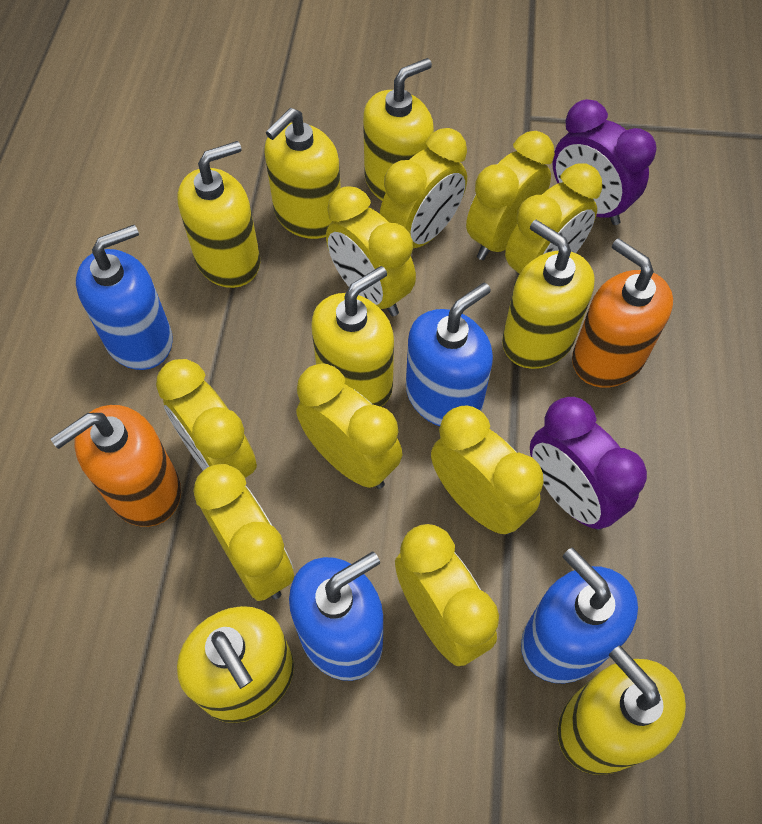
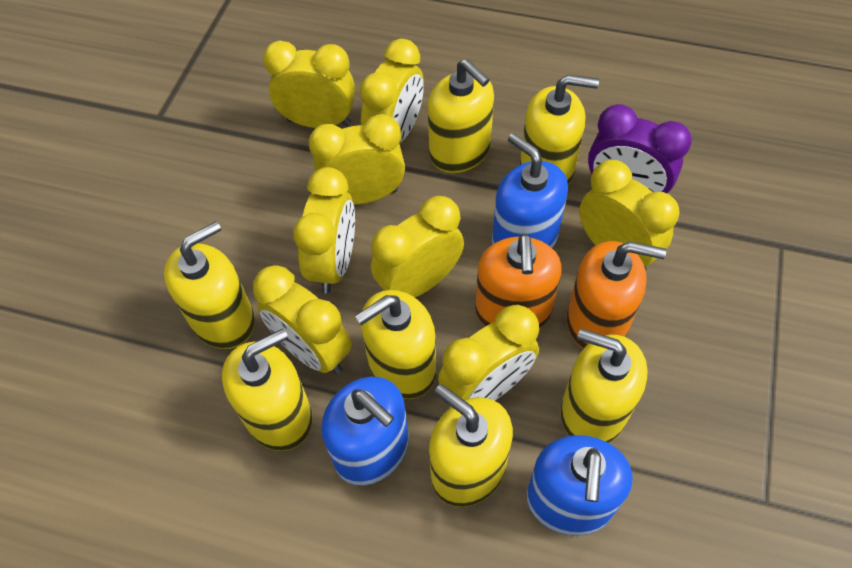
blue soap dispenser: [76,225,173,370] [289,552,383,681] [406,282,493,426] [521,548,638,683] = 4 -> [321,377,409,486] [492,133,568,248] [527,435,633,536] = 3
purple clock: [530,397,647,530] [552,99,657,225] = 2 -> [588,104,692,193] = 1
yellow clock: [156,359,257,478] [193,464,294,601] [296,363,402,489] [326,186,416,316] [380,128,467,248] [395,524,499,666] [431,405,544,534] [466,131,555,260] [505,163,602,285] = 9 -> [253,265,352,374] [263,41,355,128] [293,167,355,294] [309,114,405,205] [360,39,424,144] [371,196,464,297] [438,305,539,401] [579,160,680,270] = 8

